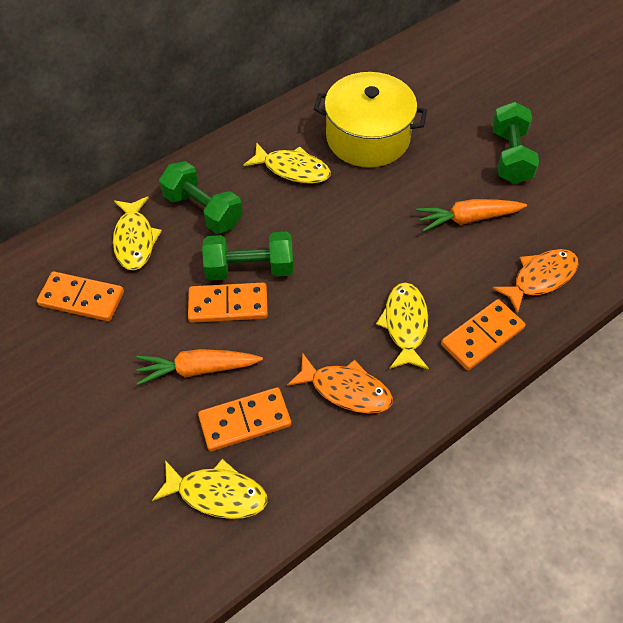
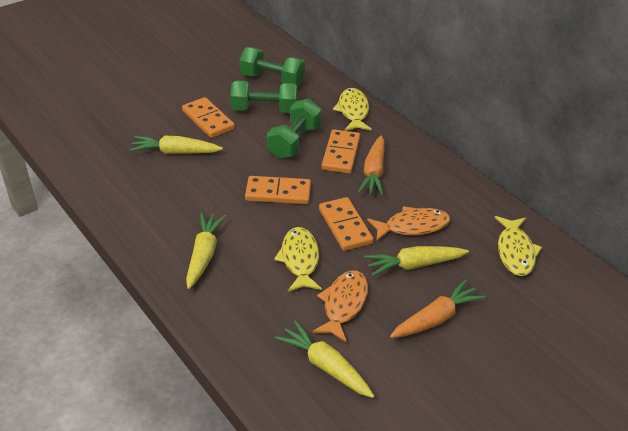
yellow carrot: none = 0 -> [130,136,223,154] [186,213,226,289] [275,321,374,398] [364,246,469,276] = 4
yellow fish: [113,196,162,270] [152,459,267,519] [243,142,331,184] [376,282,429,370] = 4 -> [274,227,322,292] [333,88,372,131] [495,216,542,276] = 3
yellow pot: [314,72,427,167] = 1 -> none = 0

